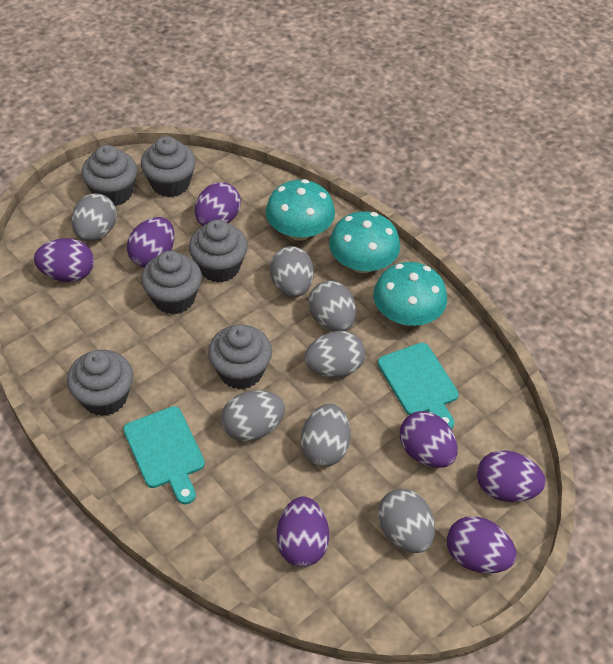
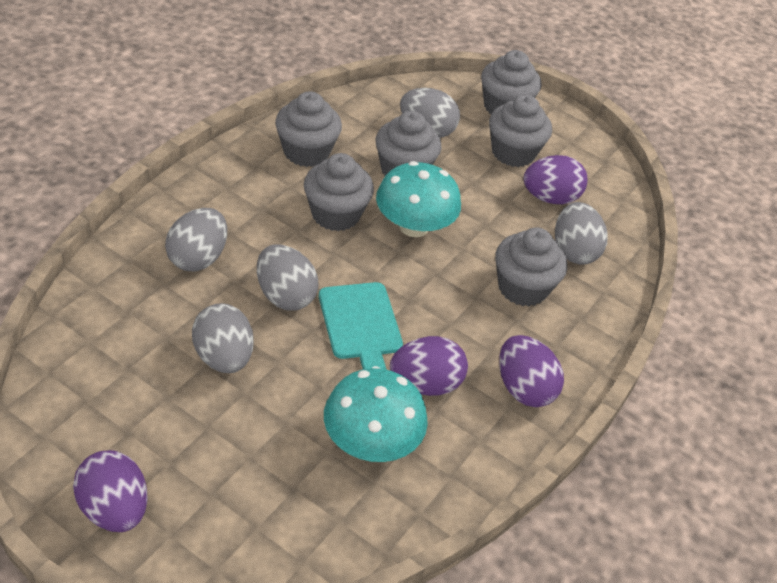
grey egg: [72,193,117,242] [221,391,285,442] [270,246,314,297] [301,404,351,467] [304,331,365,378] [308,280,356,332] [378,489,435,553] = 7 -> [165,208,227,272] [192,303,254,373] [257,245,319,311] [400,88,460,138] [555,202,608,265] = 5
purple egg: [34,238,94,282] [127,217,175,268] [195,182,241,226] [277,496,329,567] [400,411,458,468] [447,516,517,573] [477,450,546,502] = 7 -> [73,450,148,532] [390,336,468,396] [499,335,564,407] [524,155,587,204] = 4
turquoise cutting board: [123,406,205,504] [378,343,459,429] = 2 -> [319,282,403,370] = 1
turquoise mushroom: [266,179,335,241] [329,211,400,273] [373,262,447,326] = 3 -> [324,368,428,462] [376,161,461,237] = 2

